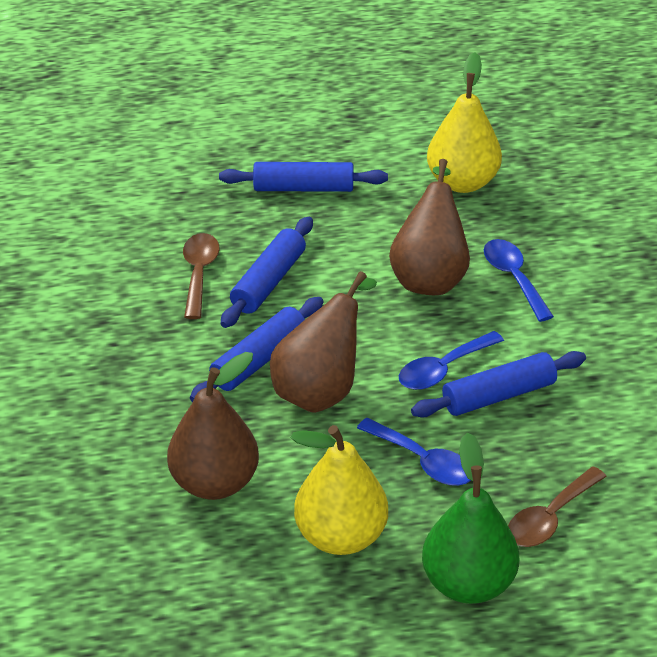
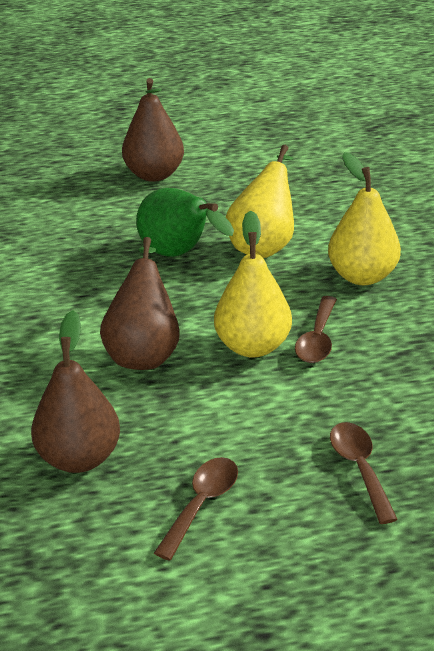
blue rolling pin: [190,297,324,402] [219,162,388,192] [221,217,313,328] [411,351,586,418] = 4 -> none = 0
blue spoon: [357,418,471,486] [399,331,504,390] [484,239,554,322] = 3 -> none = 0
brown spoon: [183,233,220,319] [508,466,607,547] = 2 -> [154,457,238,561] [295,296,337,363] [330,422,398,524] = 3
yellow pear: [290,425,388,555] [427,52,502,193] = 2 -> [214,211,292,358] [226,145,294,258] [328,152,401,285] = 3

